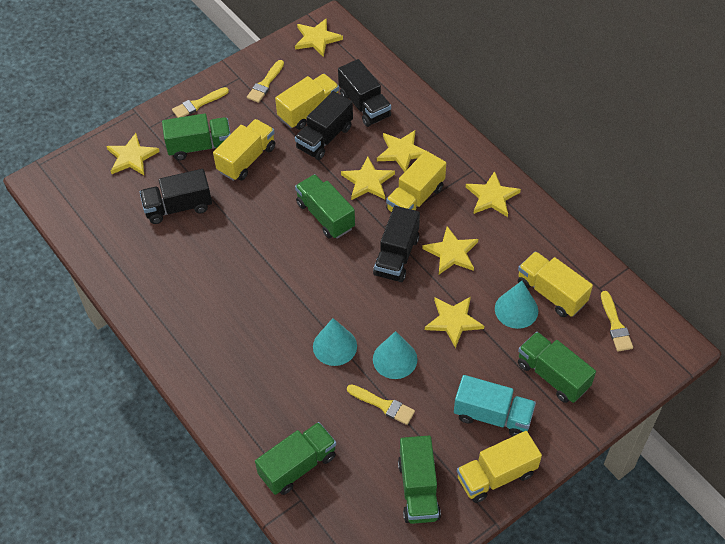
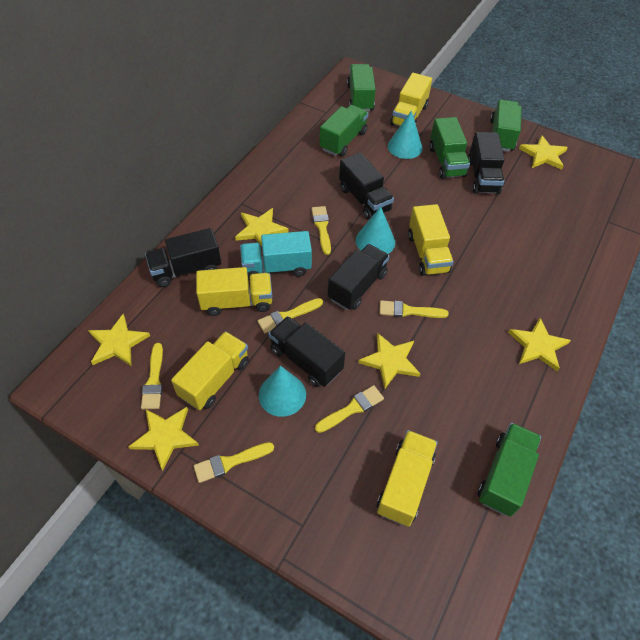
black truck: [140,169,212,224] [295,91,353,160] [338,59,391,127] [373,206,420,282] = 4 -> [145,228,221,287] [268,316,345,387] [328,244,389,310] [339,153,394,220] [468,132,505,194] = 5
yellow brush: [172,87,229,118] [247,60,284,103] [347,384,415,425] [601,291,633,351] = 4 -> [141,343,163,410] [194,442,274,483] [257,298,323,333] [311,206,331,255] [315,385,384,433] [379,300,449,318] = 6
yellow star: [106,133,160,175] [295,18,343,57] [341,156,395,200] [377,130,426,172] [422,226,478,274] [425,297,484,348] [466,171,521,217] = 7 -> [88,314,150,367] [128,407,199,471] [235,208,289,246] [358,333,420,389] [508,318,571,372] [519,135,568,170] = 6

